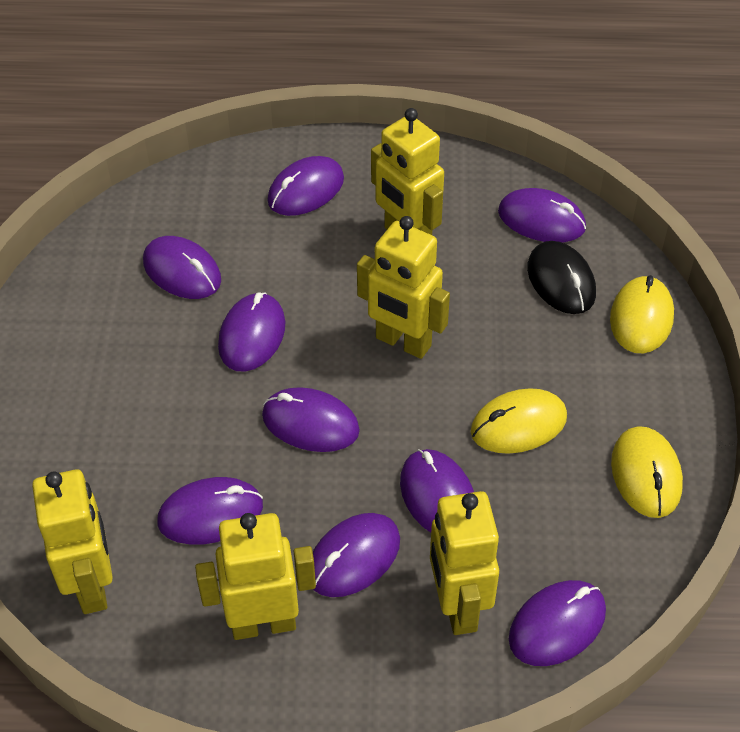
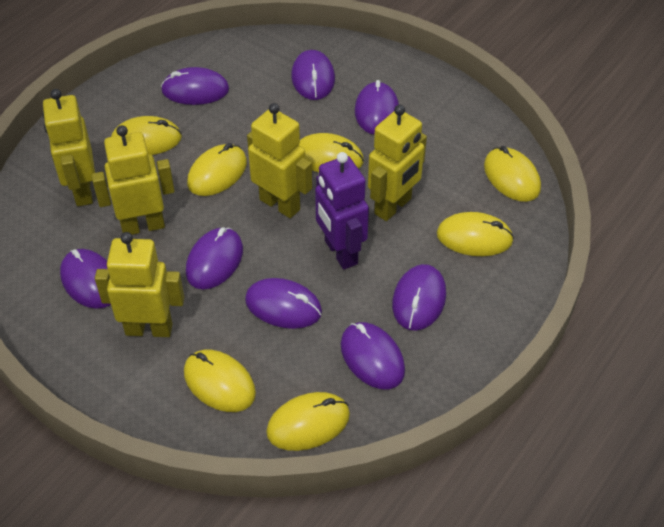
black mouse: [527,241,596,314] = 1 -> none = 0
purple mouse: [143,236,221,299] [157,477,263,545] [218,292,285,372] [262,387,360,452] [267,156,344,216] [313,513,400,597] [400,449,474,533] [498,188,586,243] [509,580,606,666] = 9 -> [60,249,111,309] [161,67,229,105] [186,227,243,289] [245,278,322,329] [291,50,335,100] [341,322,405,389] [355,80,399,135] [392,264,446,331] = 8
purple robot: none = 0 -> [315,152,369,270] = 1
yellow mouse: [471,388,567,454] [610,275,674,353] [611,426,683,518] = 3 -> [111,116,182,155] [184,350,256,412] [187,143,247,196] [266,392,350,451] [299,133,364,172] [437,212,514,256] [484,146,541,202] = 7

